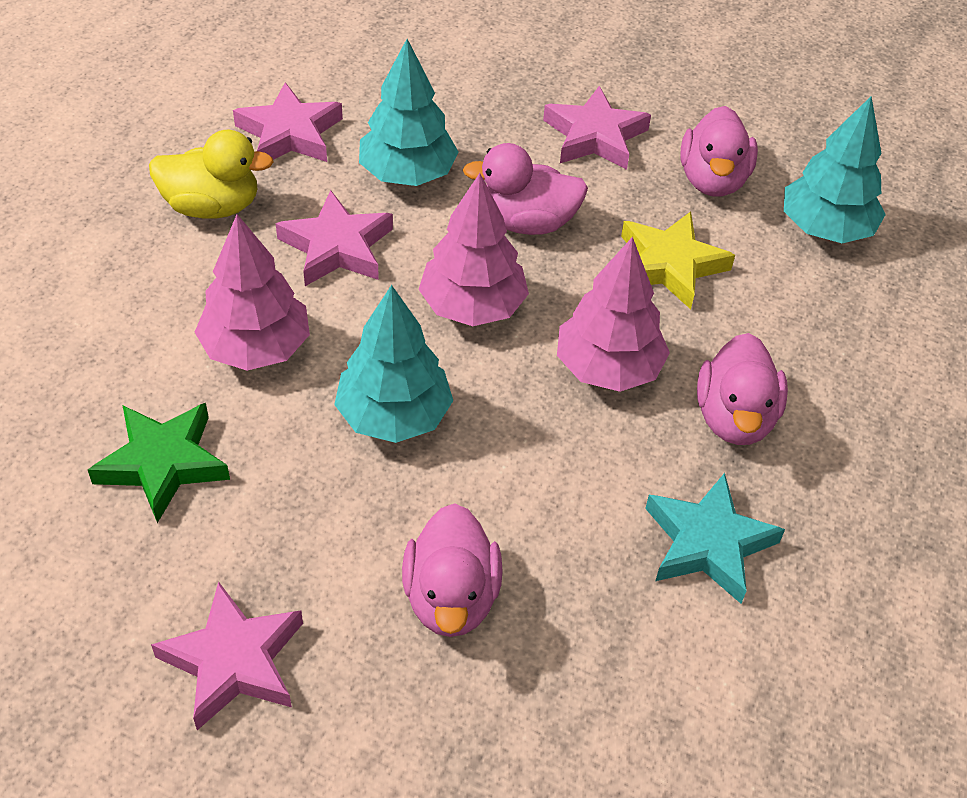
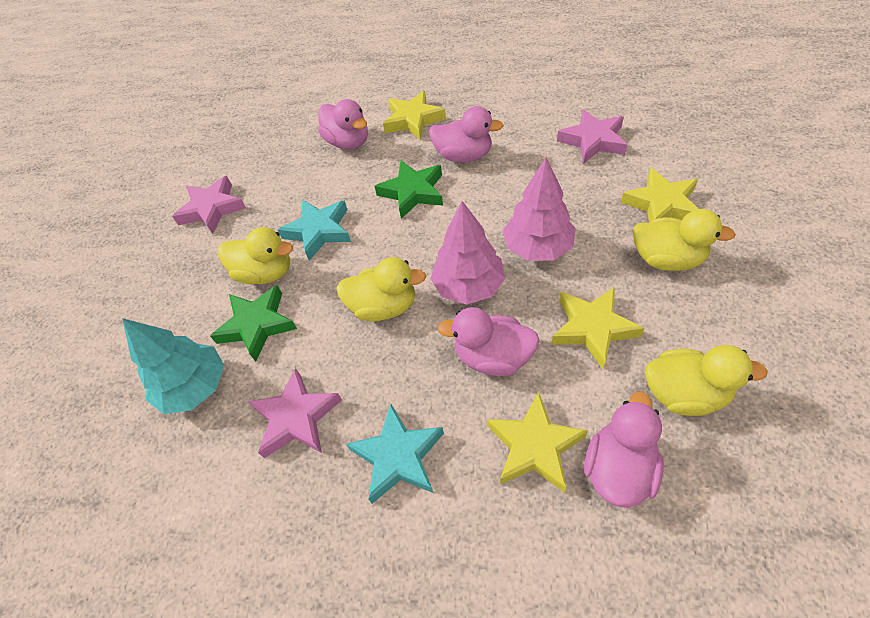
green star: [88,403,230,523] = 1 -> [210,285,297,362] [374,160,443,219] = 2
pink star: [151,581,303,730] [233,82,343,162] [276,190,393,286] [543,86,651,170] = 4 -> [172,176,246,234] [249,368,342,458] [557,109,628,164] = 3
pink tree: [195,214,310,371] [418,173,529,326] [557,237,670,392] = 3 -> [430,201,506,305] [503,157,576,261] = 2
turquoise star: [645,473,785,604] = 1 -> [278,200,351,261] [346,404,444,504] = 2
turquoise tree: [334,285,453,443] [359,39,459,186] [784,96,886,243] = 3 -> [122,318,224,414] = 1
yellow duck: [149,130,274,219] = 1 -> [218,227,293,284] [336,257,426,321] [633,209,736,271] [645,345,768,416] = 4
yellow star: [621,211,735,309] = 1 -> [383,91,446,140] [487,392,588,493] [551,287,645,369] [621,168,699,223] = 4

